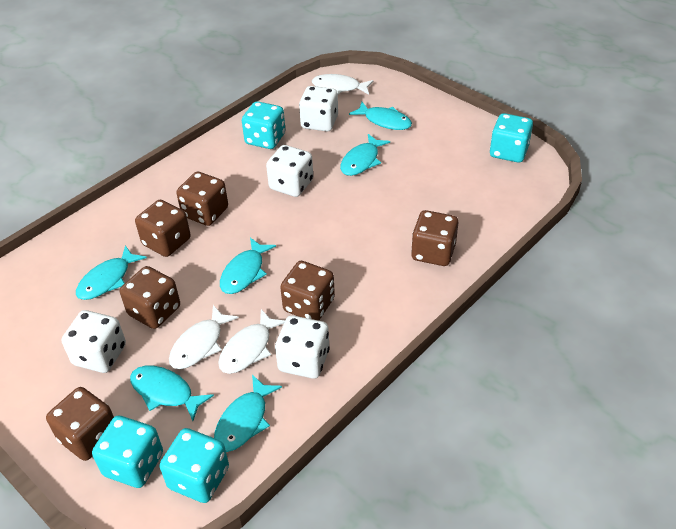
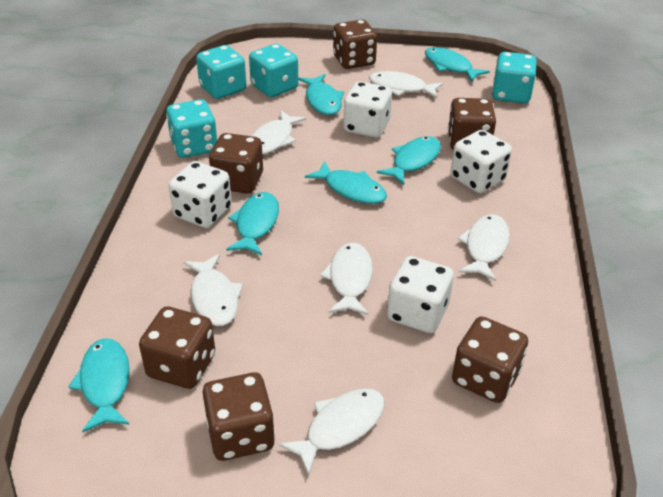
white fish: [169,305,239,369] [218,309,285,374] [312,74,374,95] = 3 -> [183,254,243,326] [251,110,306,155] [278,388,385,476] [320,243,373,315] [369,71,443,99] [457,214,510,281] = 6

